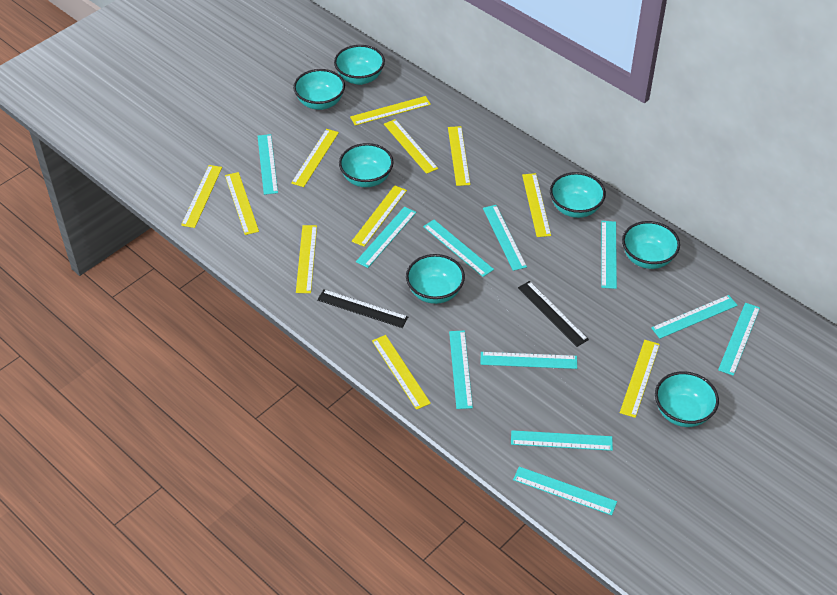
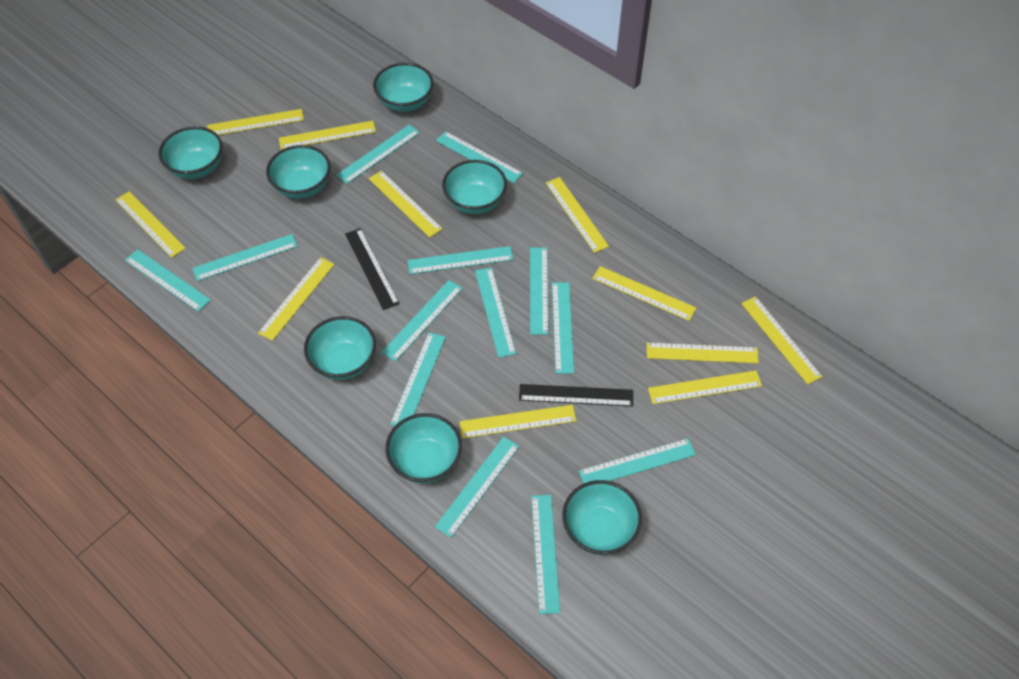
turquoise ruler: [257,134,278,195] [356,207,416,268] [423,220,494,277] [449,331,473,409] [480,352,577,369] [483,205,527,271] [511,430,613,451] [513,467,617,515] [601,221,617,289] [651,295,738,339] [718,303,760,376] = 11 -> [125,249,211,312] [192,234,298,281] [337,124,420,184] [381,280,463,362] [390,332,446,426] [408,246,513,274] [435,437,519,538] [436,131,523,184] [475,267,516,358] [530,248,548,335] [531,495,560,614] [552,282,574,374] [579,438,696,484] = 13

